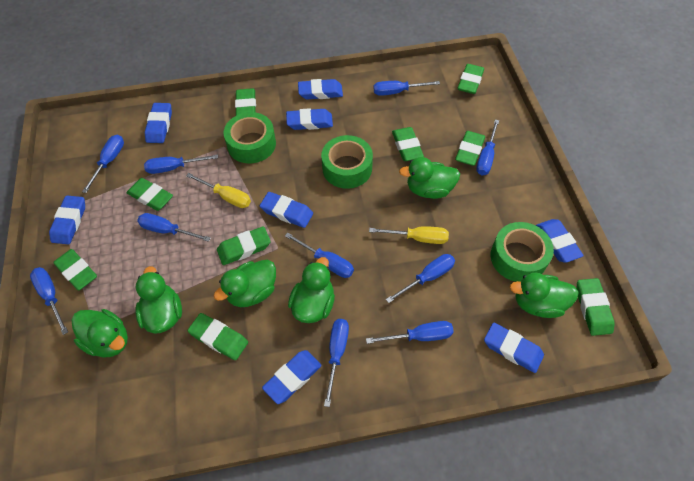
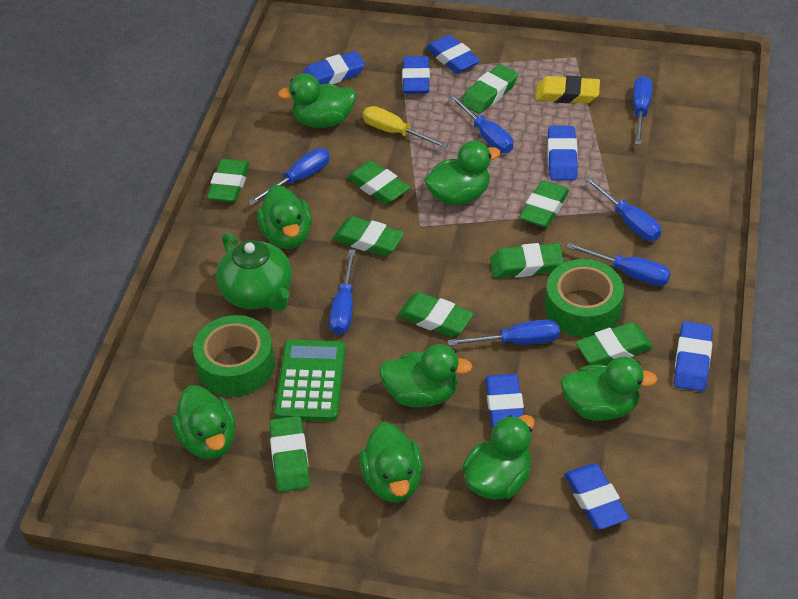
blue eraser: [49,196,85,244] [145,103,172,143] [260,192,313,228] [262,350,321,404] [286,108,333,130] [298,79,343,99] [484,323,544,373] [536,219,584,263] = 8 -> [302,51,365,84] [402,56,430,94] [426,35,480,74] [485,374,524,428] [547,126,578,180] [564,464,629,530] [674,321,713,392] = 7
blue screwdriver: [30,267,68,335] [82,135,124,193] [137,213,211,242] [144,155,218,174] [285,233,354,278] [324,319,349,407] [366,321,454,344] [374,81,440,96] [386,254,455,303] [476,120,499,175] = 10 -> [248,148,330,205] [329,249,356,335] [448,319,560,346] [450,95,513,153] [566,243,671,286] [585,177,661,241] [633,76,652,145] = 7
green calculator: none = 0 -> [274,340,346,421] = 1
green duck: [72,309,128,358] [136,266,182,334] [214,260,276,307] [288,257,335,323] [399,157,460,199] [510,273,579,318] = 6 -> [172,385,236,459] [257,185,312,249] [278,73,356,128] [359,422,423,502] [379,344,473,408] [424,141,501,206] [462,415,535,500] [560,356,658,421] = 8
green tape: [223,112,276,164] [321,135,373,189] [491,222,554,282] = 3 -> [193,315,275,397] [545,259,624,337] = 2
green teapot: none = 0 -> [216,233,292,311] = 1
yellow eraser: none = 0 -> [535,76,600,103] = 1
yellow screwdriver: [186,173,251,208] [369,226,449,244] = 2 -> [363,106,448,149] = 1

